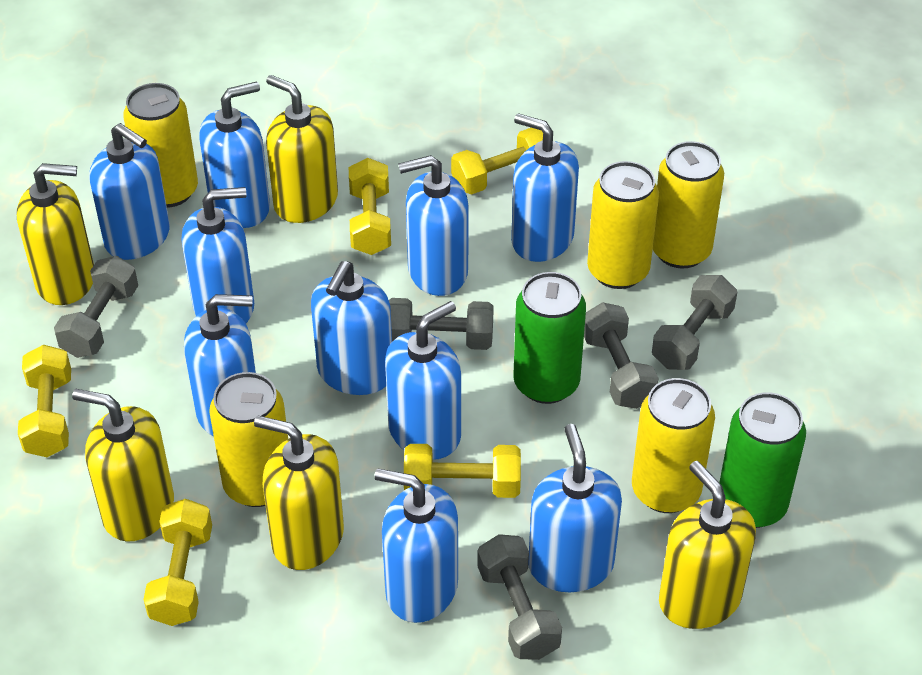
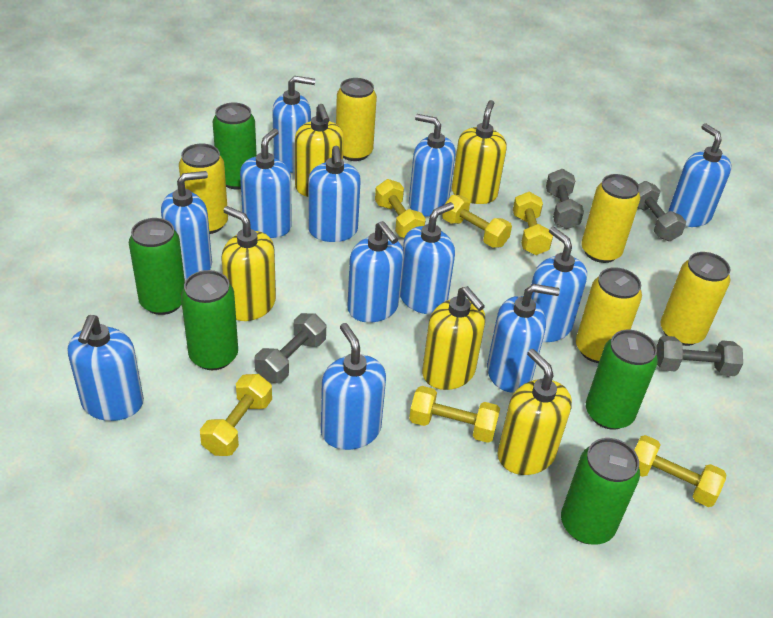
blue soap dispenser: [89,123,170,260] [182,187,254,323] [184,294,256,436] [199,82,270,228] [311,261,392,395] [374,468,458,623] [385,301,461,460] [398,155,469,296] [511,113,579,262] [529,424,622,592] = 10 -> [68,315,144,421] [161,171,212,279] [240,128,292,238] [272,76,315,173] [308,146,361,242] [321,323,386,450] [347,221,404,323] [400,202,455,314] [409,114,455,217] [487,284,560,393] [531,227,587,342] [668,123,732,227] = 12
green can: [513,272,586,404] [719,392,806,528] = 2 -> [129,218,185,315] [181,270,238,370] [213,103,257,189] [561,438,640,544] [586,330,658,430] = 5
grey dumbbell: [54,256,138,358] [389,298,494,350] [477,534,562,660] [584,302,658,409] [652,275,737,370] = 5 -> [254,313,326,383] [546,169,584,229] [638,181,686,241] [656,336,743,376] = 4
yellow dumbbell: [18,345,71,457] [143,499,212,626] [349,158,391,255] [404,444,521,498] [451,128,543,195] = 5 -> [200,374,272,456] [375,179,426,238] [409,386,500,443] [442,195,512,248] [513,192,553,255] [634,435,727,507] = 6

